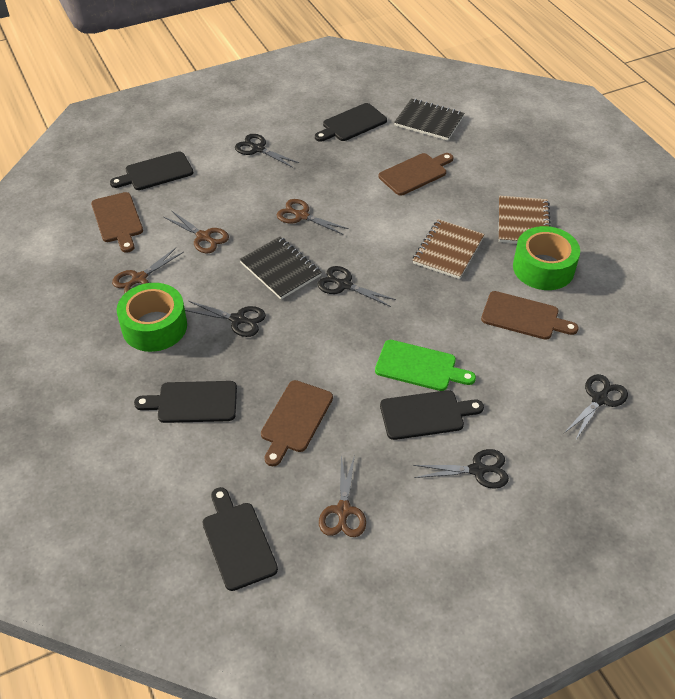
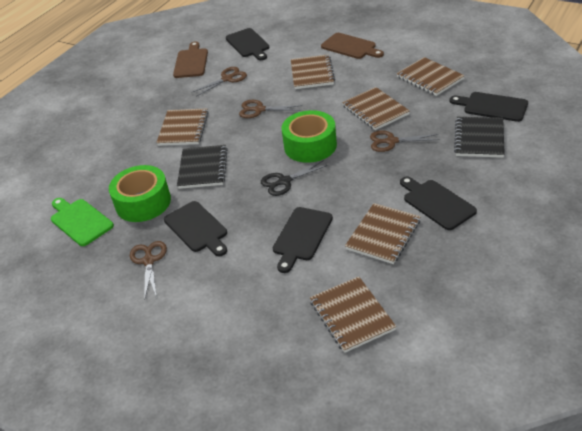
black scissors: [185,301,266,337] [235,134,299,168] [317,266,396,307] [413,449,509,489] [564,374,628,439] = 5 -> [261,160,328,196] = 1
brown cutting board: [91,192,143,253] [261,380,333,466] [379,153,453,196] [481,291,579,340] = 4 -> [173,41,208,78] [321,33,384,59] = 2
brown notebook: [413,219,485,279] [499,196,551,243] = 2 -> [156,108,209,146] [291,54,335,89] [310,277,396,353] [342,87,410,130] [345,203,421,264] [397,57,465,96] = 6

